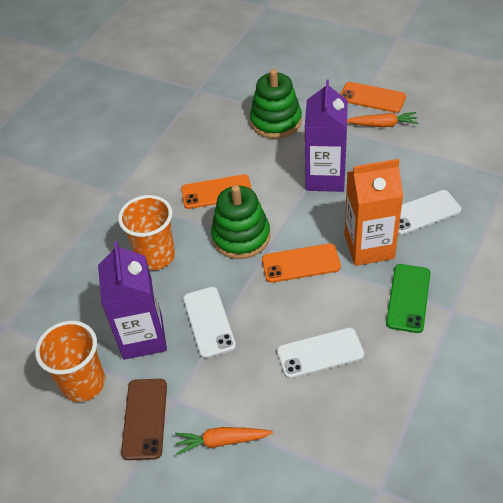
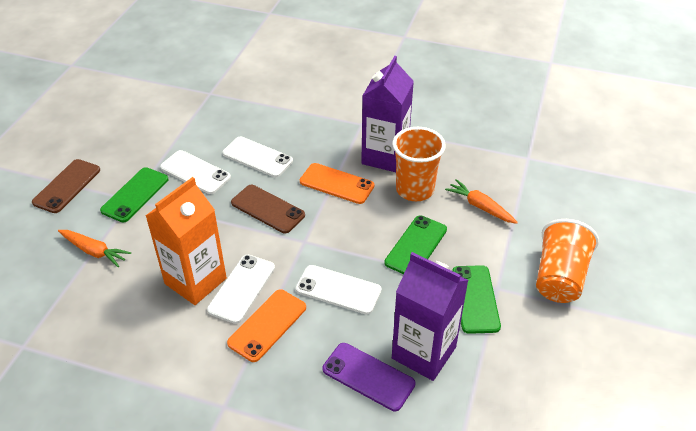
brown phone: [121,379,167,460] = 1 -> [32,159,100,213] [231,185,305,233] = 2
green phone: [386,264,430,333] = 1 -> [100,167,168,222] [384,215,447,274] [452,265,501,334] = 3
green stacking toy: [211,185,270,259] [250,69,302,139] = 2 -> none = 0
orange phone: [181,174,252,209] [262,243,341,283] [340,82,406,113] = 3 -> [227,289,306,362] [300,163,374,204] = 2
purple phone: none = 0 -> [323,343,415,411] = 1
white phone: [183,287,236,358] [277,327,364,379] [398,190,461,235] = 3 -> [160,150,231,194] [207,255,275,324] [222,137,293,177] [296,265,382,314] = 4

